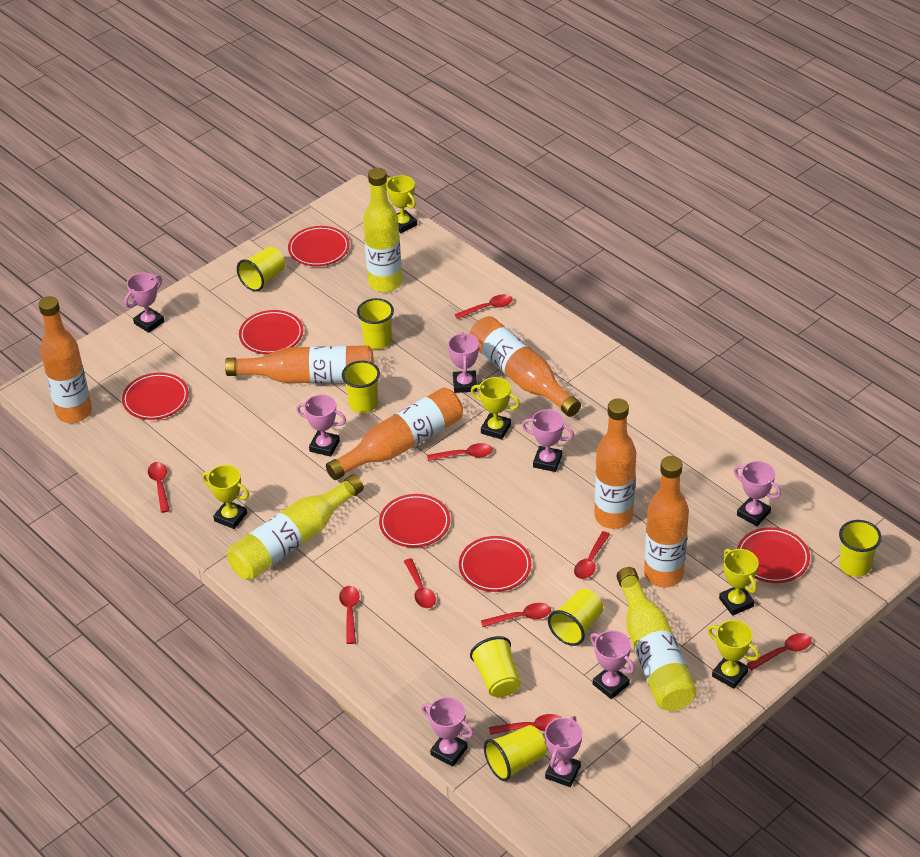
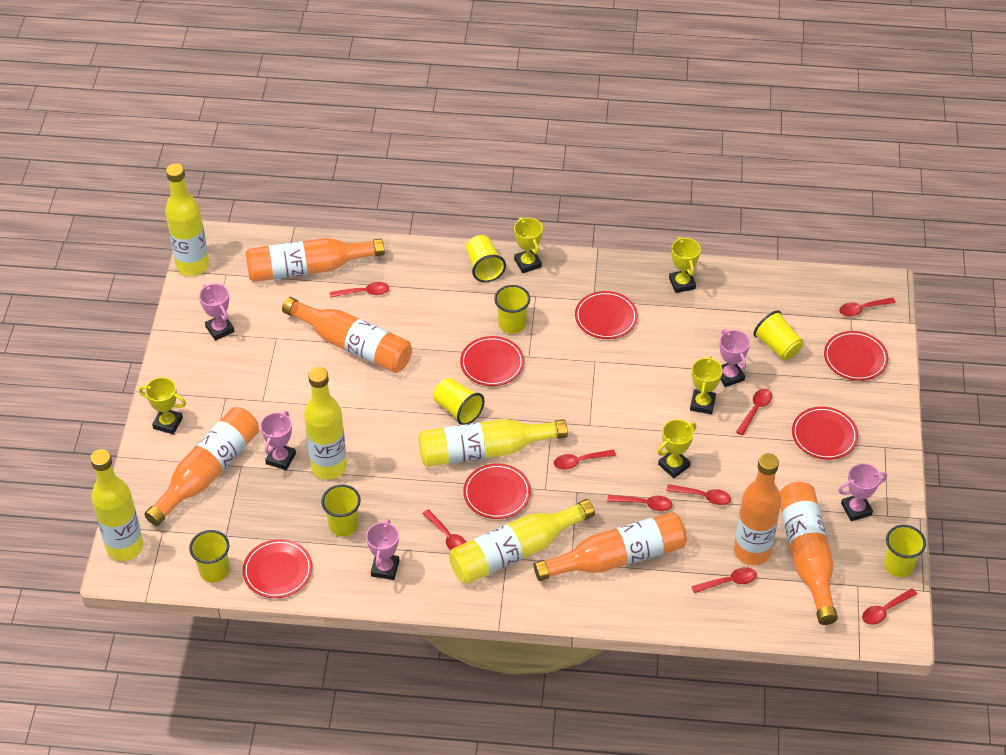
pink trophy: [124,273,165,333] [296,394,346,457] [421,697,474,767] [448,332,479,393] [522,409,574,472] [545,716,582,787] [590,630,635,699] [734,461,781,526] = 8 -> [199,284,235,341] [260,411,296,470] [366,519,399,580] [719,329,750,387] [838,463,887,521] = 5
yellow bottle: [227,474,364,580] [363,168,402,292] [617,567,697,711] = 3 -> [90,449,144,561] [165,164,209,276] [304,367,347,480] [418,419,568,467] [449,499,595,584] = 5

